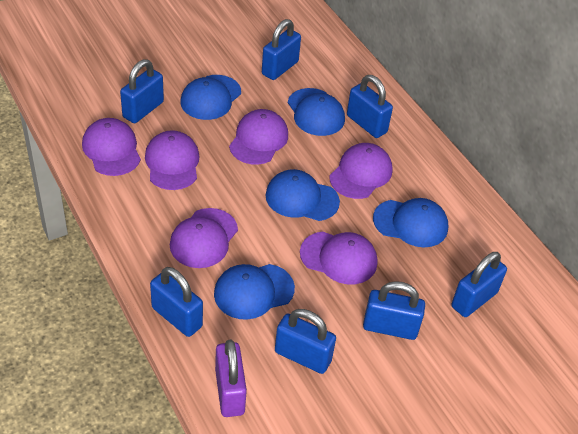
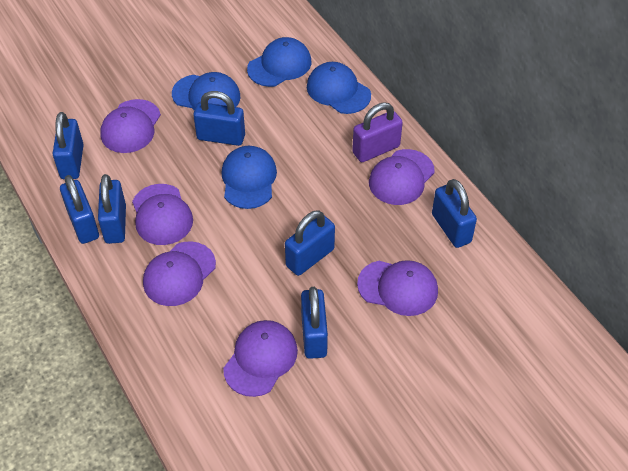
blue cap: [181,75,241,120] [214,264,295,320] [266,169,340,221] [288,88,345,136] [373,198,448,247] = 5 -> [172,72,240,111] [221,146,277,209] [247,37,311,87] [307,62,371,114] = 4

